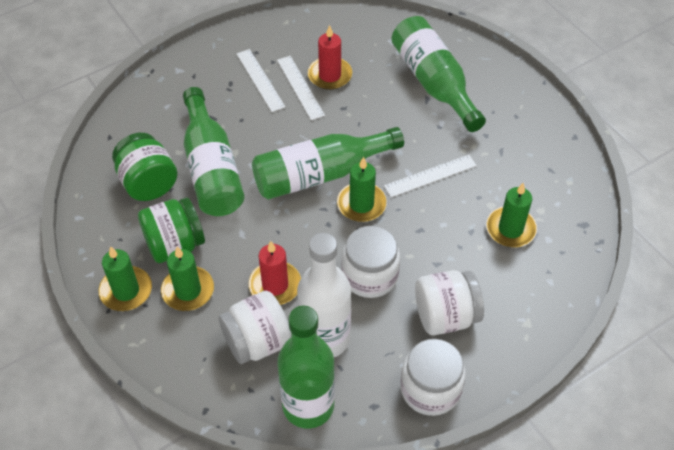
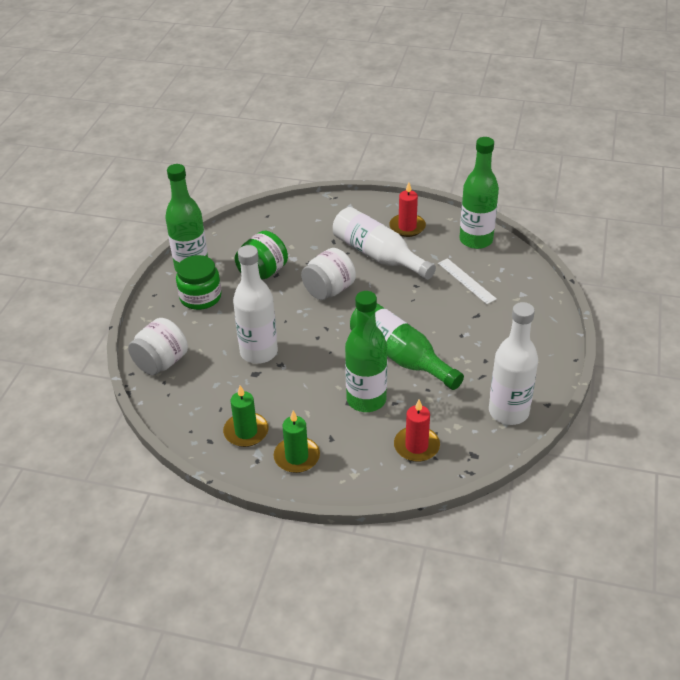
green candle: [99,246,152,311] [161,246,214,311] [337,157,387,222] [486,183,537,247] = 4 -> [223,385,269,447] [274,410,320,473] = 2
white bottle: [297,233,351,357] = 1 -> [233,245,278,364] [333,207,436,280] [489,302,538,425] = 3
white jar: [218,291,292,364] [342,226,400,298] [400,339,466,416] [415,270,484,335] = 4 -> [128,318,188,375] [301,248,356,300] = 2
white ruler: [237,49,285,112] [277,56,325,120] [384,155,477,198] = 3 -> [438,258,497,304] = 1

